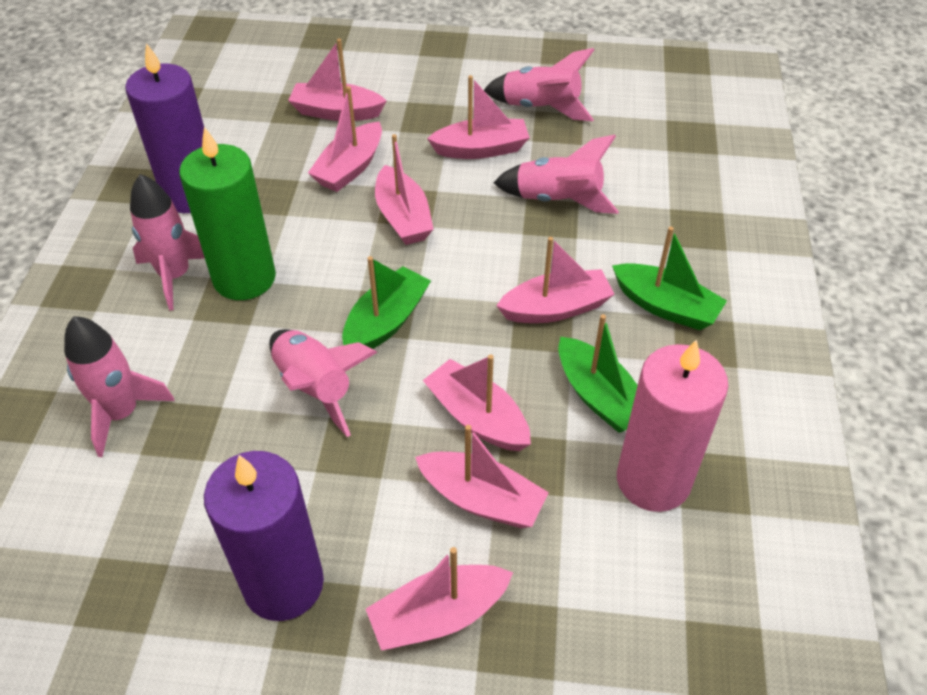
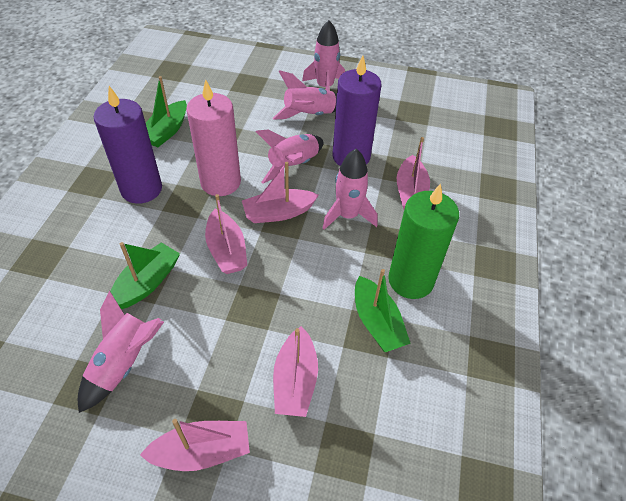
pink boat: [288,39,386,121] [308,86,382,192] [366,547,513,651] [375,134,434,245] [415,425,549,528] [423,354,531,451] [427,75,530,159] [496,237,615,323] = 8 -> [140,419,250,471] [205,194,247,274] [242,162,319,223] [273,326,318,417] [397,137,430,209] = 5

